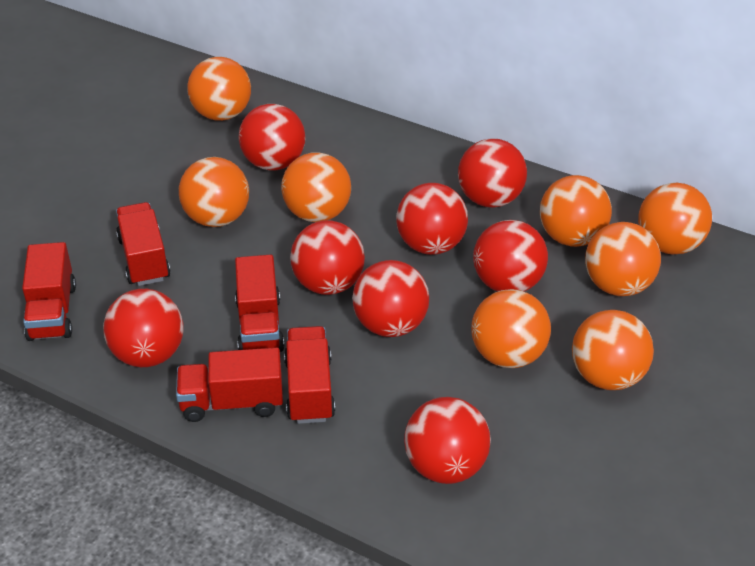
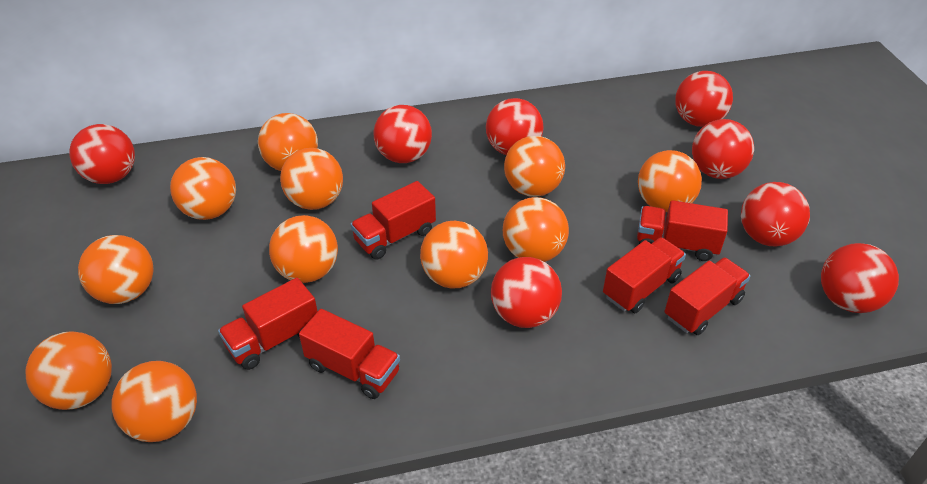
orange ball: [179,157,249,227] [187,57,251,121] [281,152,351,222] [471,289,551,368] [540,175,612,247] [572,310,654,390] [585,222,661,296] [638,183,712,254] = 8 -> [26,331,112,410] [78,235,154,304] [112,361,197,442] [170,157,236,220] [258,113,318,171] [269,215,338,283] [280,148,343,210] [420,221,488,289] [503,197,569,262] [504,136,565,197] [638,150,702,212] = 11
red truck: [22,242,76,341] [116,202,170,286] [176,348,283,422] [235,255,284,352] [284,326,335,424] = 5 -> [218,278,318,370] [299,309,400,399] [350,181,436,260] [603,237,686,313] [637,200,728,261] [665,258,751,335] = 6

